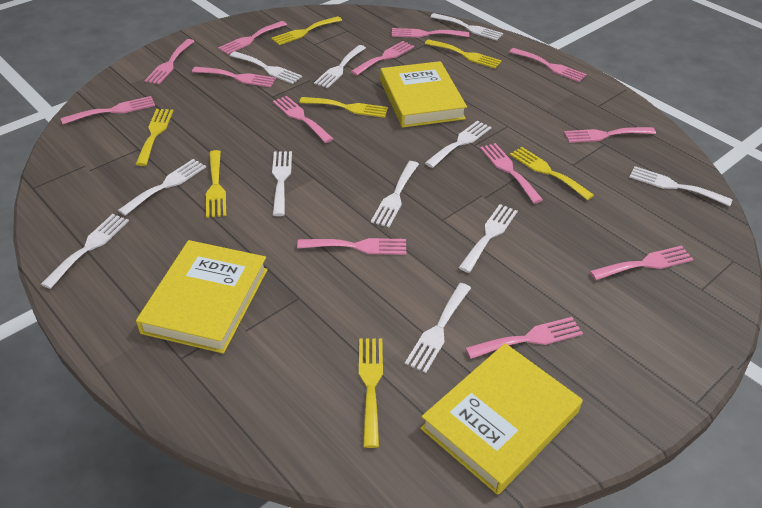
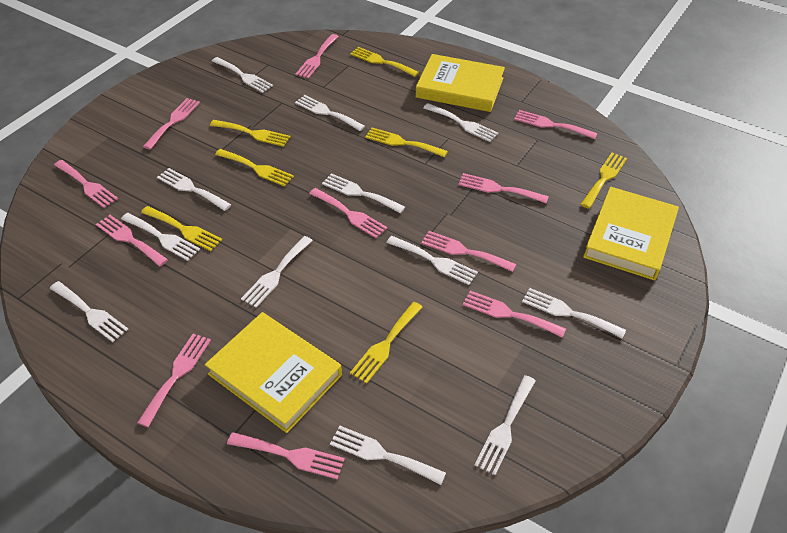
pink fork: [61,96,155,124] [144,39,195,84] [192,67,276,87] [218,21,287,55] [273,96,333,143] [297,238,406,255] [351,41,414,76] [392,28,469,38] [465,317,583,359] [480,143,543,203] [509,48,587,82] [564,127,656,143] [590,245,694,280] = 13 -> [54,160,118,208] [96,215,168,267] [137,334,211,427] [143,98,200,150] [227,432,345,480] [295,34,339,78] [309,188,387,238] [421,231,516,272] [458,173,549,203] [463,291,566,338] [514,110,598,139] = 11
white fork: [41,214,129,289] [118,159,206,216] [230,51,302,84] [272,151,292,216] [314,45,366,88] [371,161,419,227] [405,283,471,373] [425,120,491,168] [430,13,503,41] [458,204,518,273] [629,166,733,206] = 11 -> [50,281,128,342] [121,213,200,261] [157,168,231,211] [212,57,273,93] [241,236,313,308] [295,95,365,131] [322,173,405,213] [330,426,446,485] [386,236,478,285] [423,103,499,142] [474,375,536,475] [522,288,626,339] = 12

